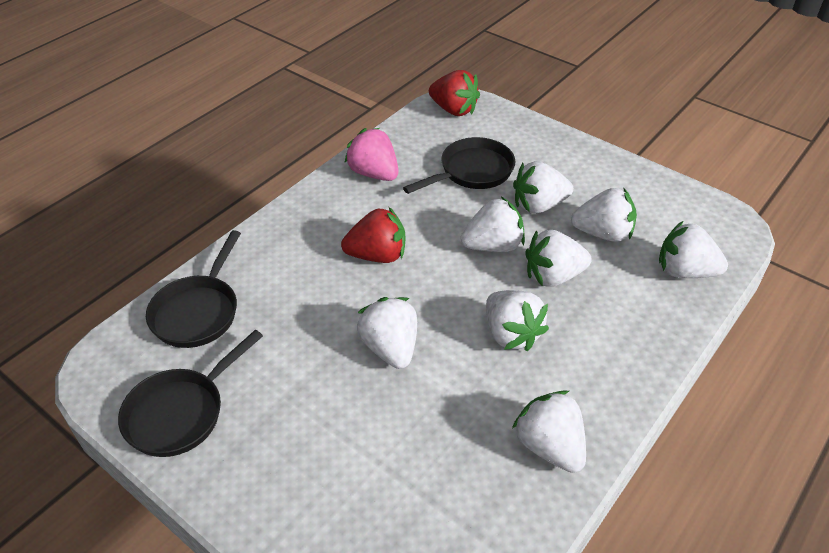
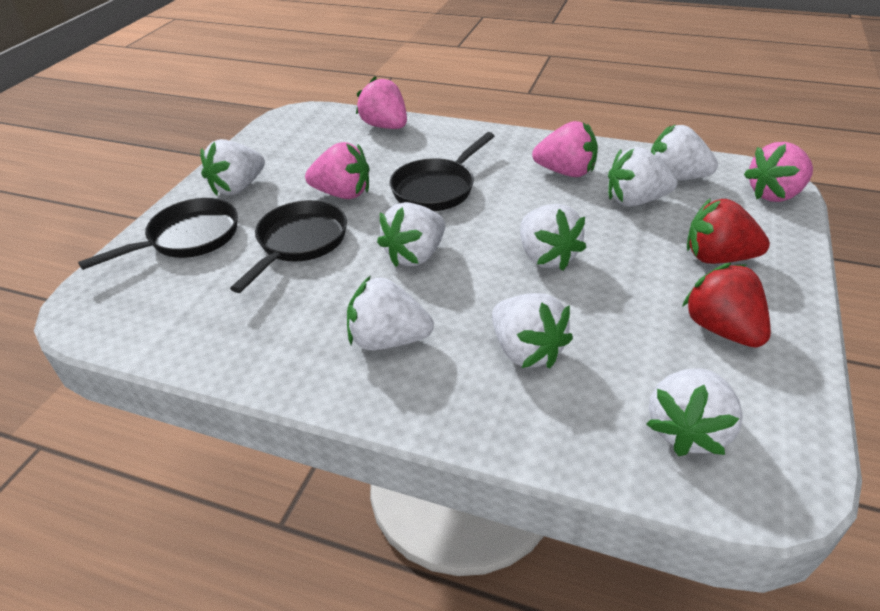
pink strawberry: [344,128,399,181] = 1 -> [305,142,370,199] [356,76,407,129] [532,121,598,177] [744,142,813,202] = 4

